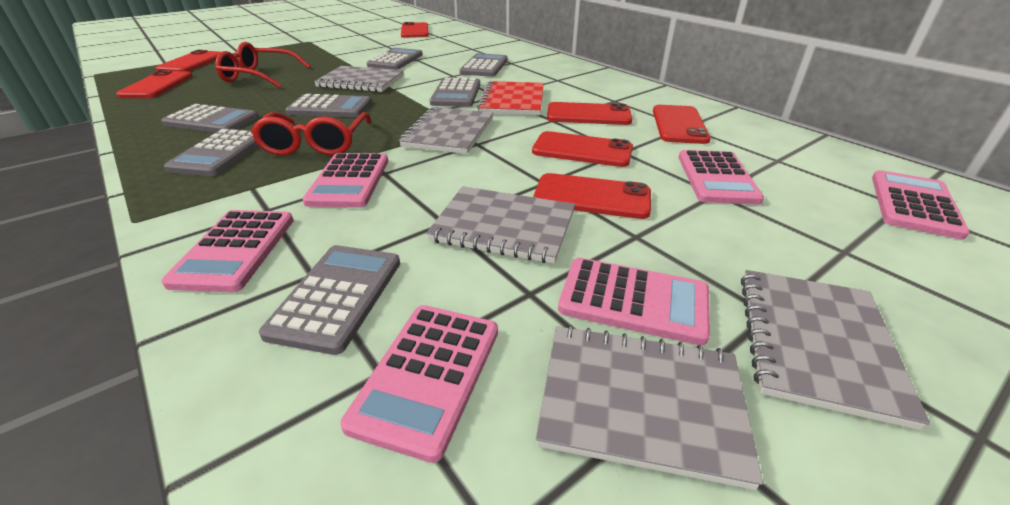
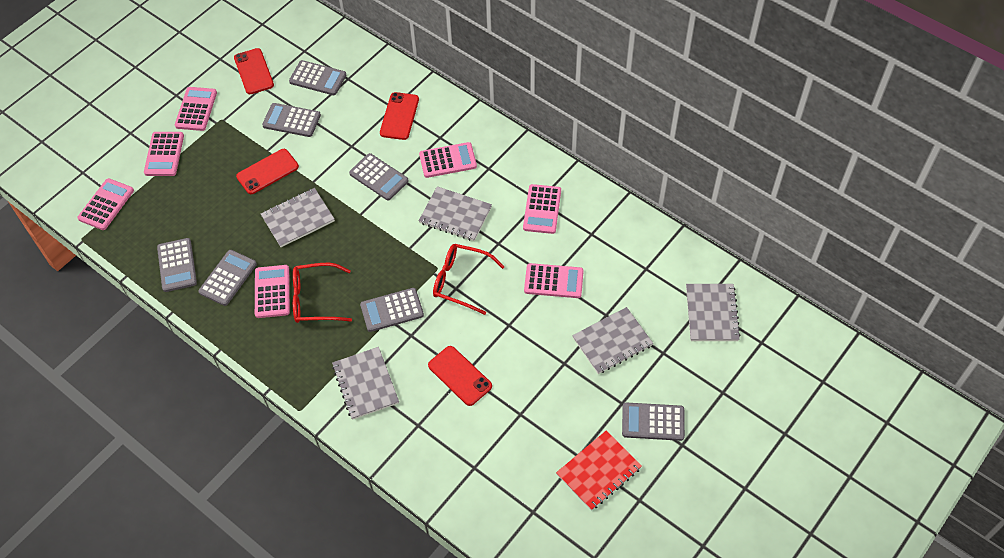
pink calculator: [161,210,294,293] [302,153,388,208] [340,305,498,463] [558,258,710,346] [678,150,764,205] [872,170,970,240] = 6 -> [77,178,134,230] [144,132,184,176] [175,87,217,131] [255,265,290,318] [419,142,477,178] [523,184,561,234] [524,263,584,298] = 7
red phone: [116,70,192,98] [156,50,221,71] [401,22,429,38] [532,131,633,167] [533,173,651,219] [547,102,632,125] [653,105,711,144] = 7 -> [234,48,274,94] [236,149,299,194] [380,92,419,140] [428,346,492,406] = 4

